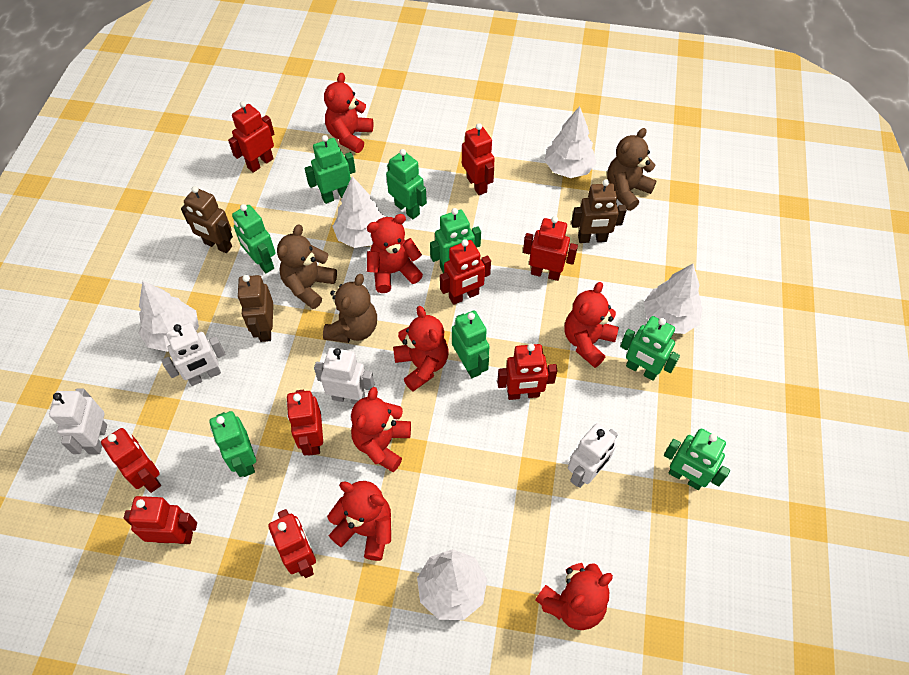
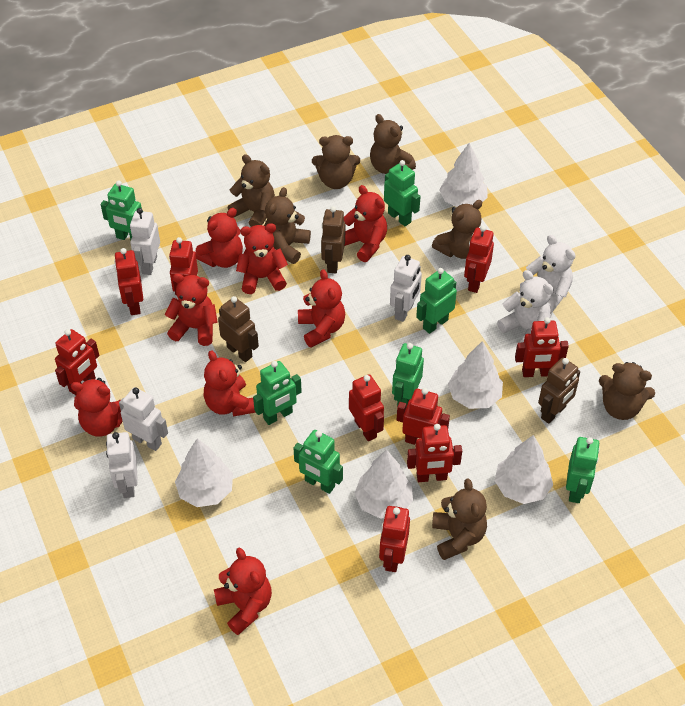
brown teddy bear: [277,224,337,309] [323,274,377,343] [607,128,656,211] = 3 -> [228,154,275,227] [264,187,311,264] [312,135,360,189] [370,114,416,174] [432,200,482,259] [432,478,487,560] [599,362,655,420] = 7
green robot: [209,411,256,477] [232,204,276,273] [305,135,356,204] [386,149,427,219] [430,208,481,273] [452,310,490,378] [620,316,680,381] [664,428,730,490] = 8 -> [101,181,142,240] [253,361,302,425] [294,430,343,494] [384,160,420,226] [392,343,424,407] [416,268,457,334] [566,437,600,503] = 7
red teddy bear: [324,73,373,153] [327,481,391,561] [351,387,411,472] [367,214,423,293] [393,306,448,391] [535,563,613,630] [564,282,619,368] = 7 -> [71,378,123,437] [165,273,218,346] [195,208,243,268] [204,350,256,417] [214,548,272,635] [236,223,288,294] [298,269,345,348] [344,185,387,262] = 8
white teddy bear: none = 0 -> [497,270,554,343] [520,235,575,313] = 2

